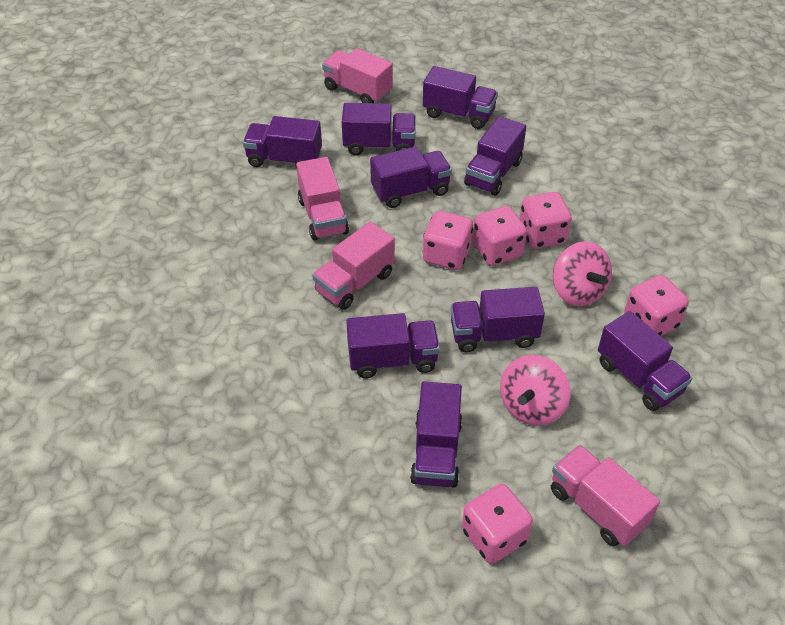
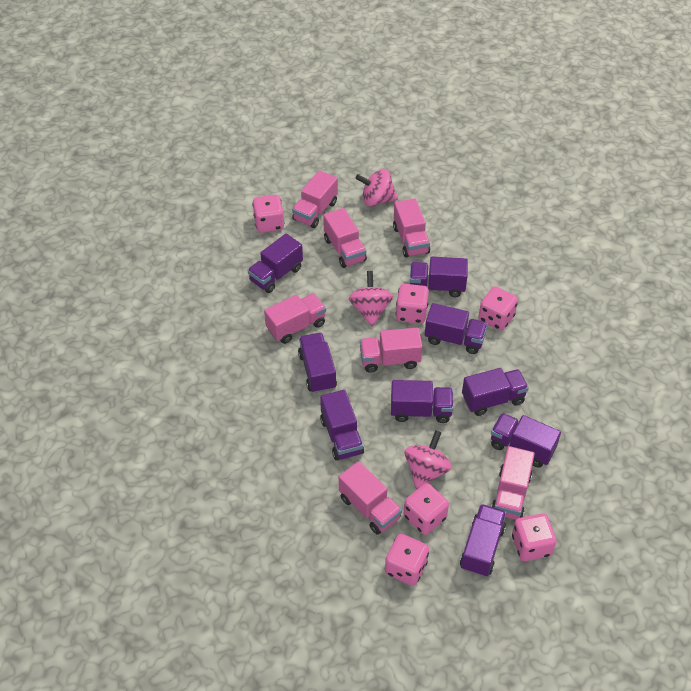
pink dice: [423,211,473,270] [462,484,533,564] [473,206,527,266] [520,192,572,249] [624,275,689,336] = 5 -> [252,195,284,233] [385,534,429,586] [396,284,429,324] [403,483,449,535] [478,286,518,331] [512,513,556,561] = 6
pink spinning top: [500,355,571,426] [553,241,612,306] = 2 -> [349,271,393,326] [355,169,398,206] [404,430,452,490] = 3
pink truck: [296,157,349,241] [312,222,395,310] [322,48,393,103] [551,445,660,546] = 4 -> [264,293,326,344] [292,170,338,228] [323,208,367,268] [339,461,402,535] [360,328,422,373] [393,199,430,258] [491,446,535,520] = 7

